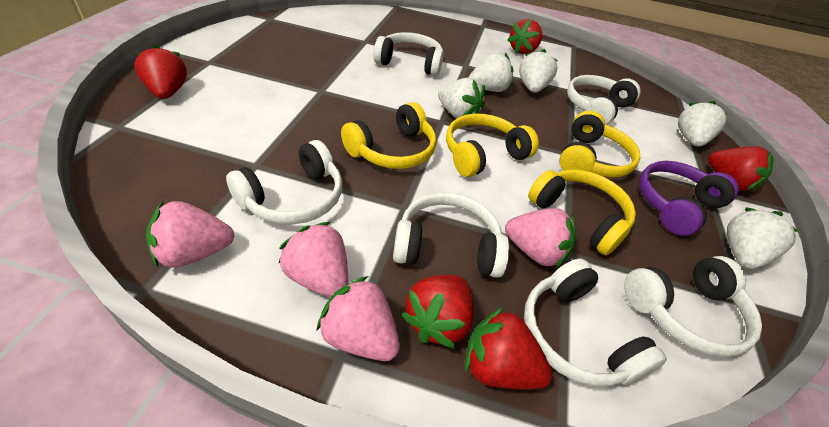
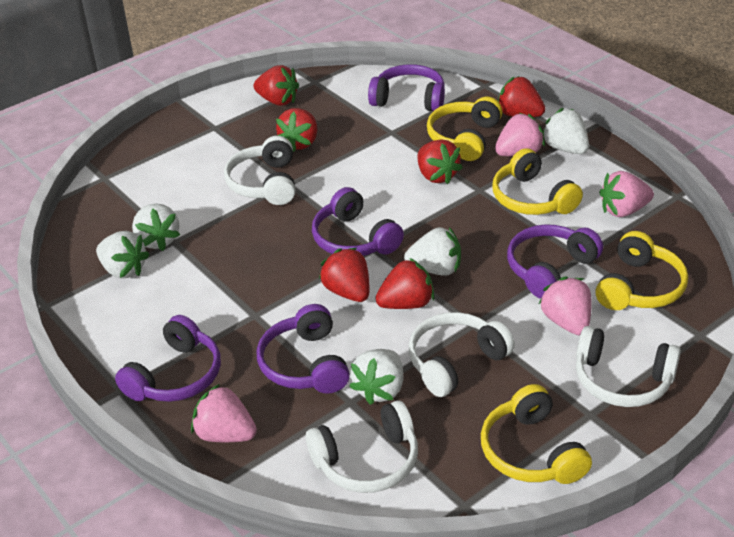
purple headphones: [639,161,739,236] = 1 -> [115,315,221,402] [257,304,350,394] [312,187,404,256] [368,64,445,112] [507,224,603,299] = 5
red strawberry: [135,44,187,99] [401,275,474,349] [465,307,552,389] [508,19,542,54] [708,146,774,192] = 5 -> [253,65,299,106] [276,108,317,152] [319,248,370,302] [375,258,434,309] [418,139,463,184] [498,76,546,117] = 6
white headphones: [226,140,342,224] [374,32,444,76] [393,192,509,278] [524,259,667,387] [567,75,641,125] [624,256,762,357] = 6 -> [224,136,295,205] [306,400,418,493] [409,312,515,397] [576,326,681,407] = 4

